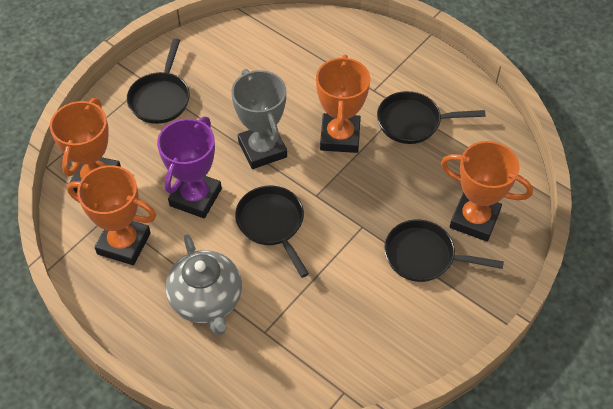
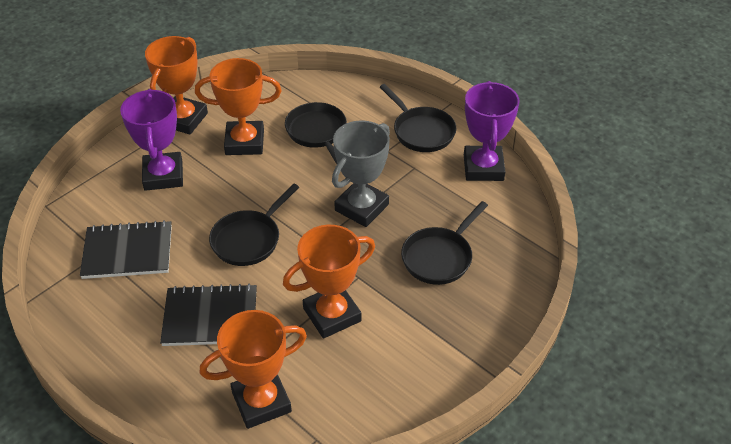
black notebook: none = 0 -> [80,220,172,279] [160,284,257,346] = 2
grey teapot: [165,234,242,335] = 1 -> none = 0
purple trophy: [157,117,222,218] = 1 -> [120,89,183,191] [464,81,519,181] = 2

